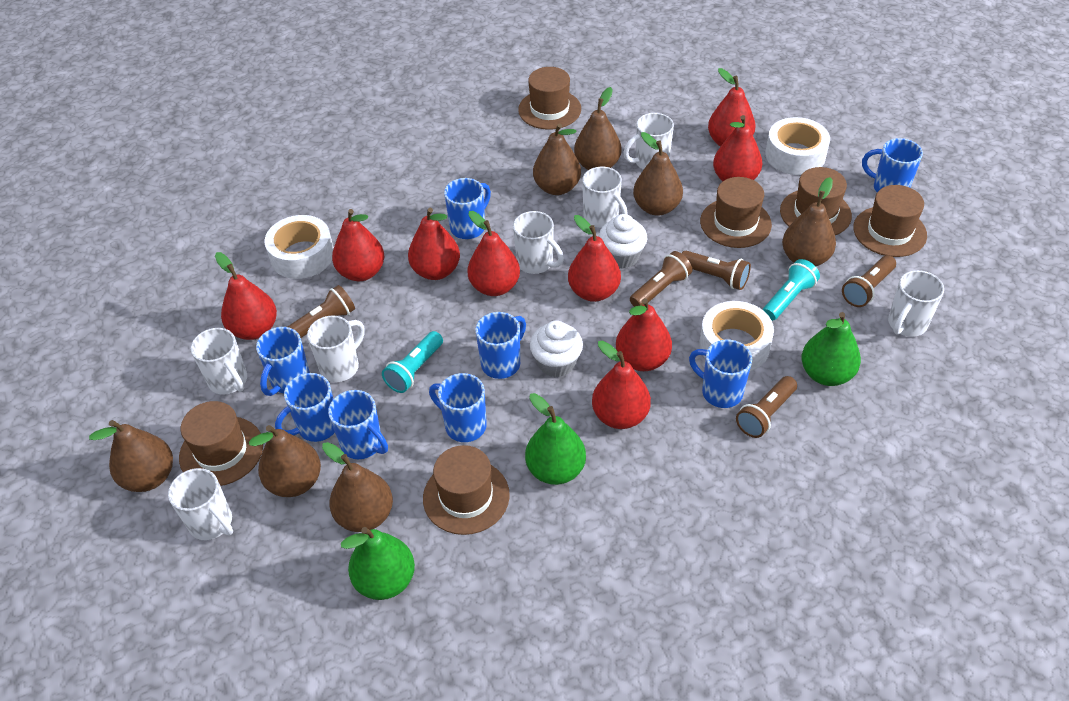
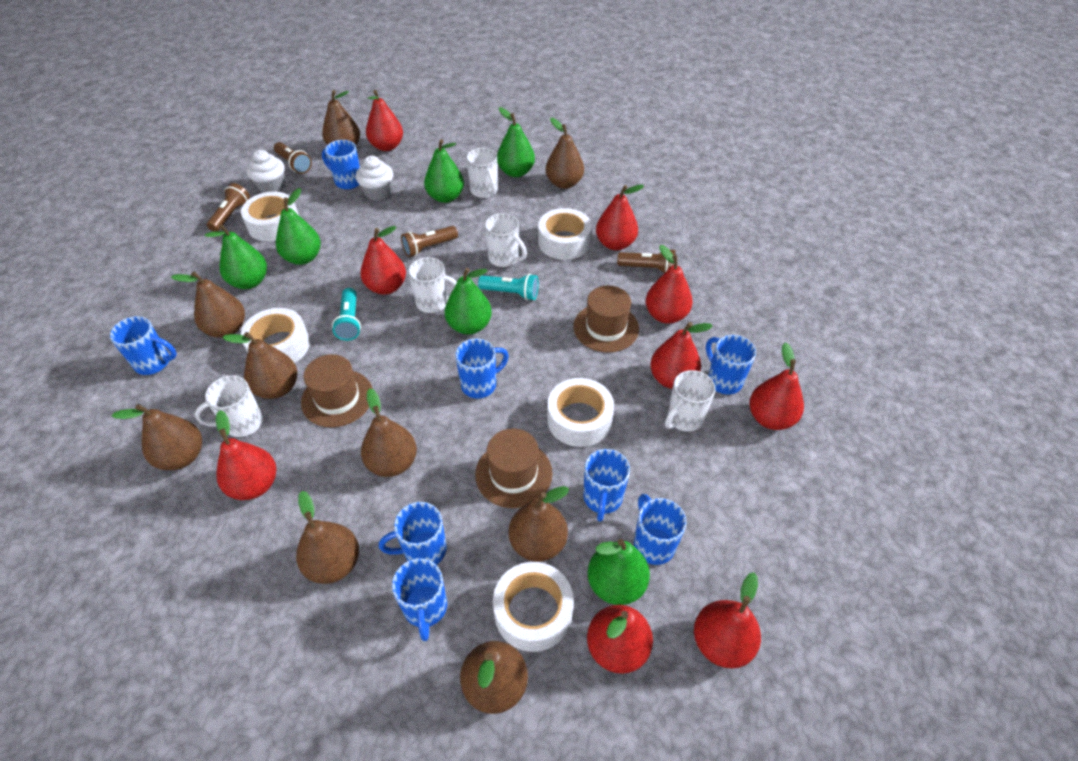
brown flashlight: [287,285,355,338] [630,251,692,307] [682,251,751,290] [736,376,797,438] [842,255,896,307] = 5 -> [207,183,250,232] [274,142,312,174] [401,226,458,257] [617,248,676,273] = 4
brown hat: [179,401,263,486] [423,445,510,535] [518,67,581,130] [700,177,772,248] [780,167,852,235] [853,185,927,257] = 6 -> [301,354,373,427] [475,428,552,508] [574,286,639,353] = 3
brown pear: [89,420,173,492] [249,425,321,497] [322,442,393,532] [533,124,581,195] [574,87,622,170] [633,132,683,216] [782,177,836,266] = 7 -> [112,404,202,470] [171,271,245,338] [222,332,297,399] [296,491,359,584] [322,90,360,145] [361,388,417,477] [460,641,528,714] [509,486,569,562] [546,118,584,189] = 9
green pear: [341,527,415,600] [525,393,586,485] [801,312,861,386] = 3 -> [205,225,267,289] [276,188,321,265] [424,139,464,203] [445,268,492,335] [497,107,535,177] [587,539,650,605] = 6
white mug: [168,468,233,540] [191,328,247,395] [307,315,365,382] [513,211,564,274] [582,167,628,228] [623,113,674,170] [888,270,944,337] = 7 -> [195,375,263,437] [408,257,457,313] [466,148,498,198] [485,213,527,267] [665,370,716,432] = 5
white tape: [265,215,334,279] [700,301,774,371] [765,117,830,175] = 3 -> [240,308,310,363] [241,191,299,242] [493,562,574,652] [538,208,592,260] [547,378,614,447] = 5

